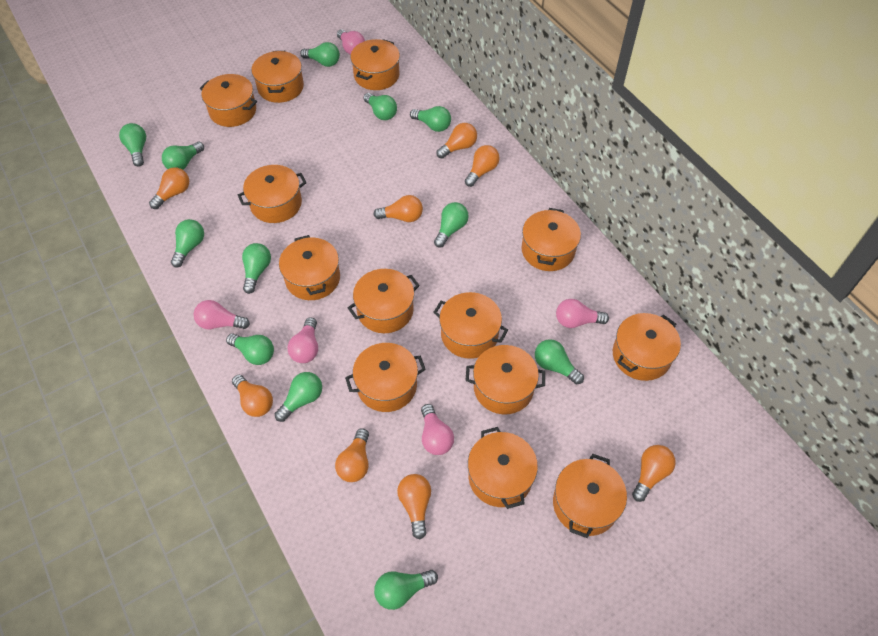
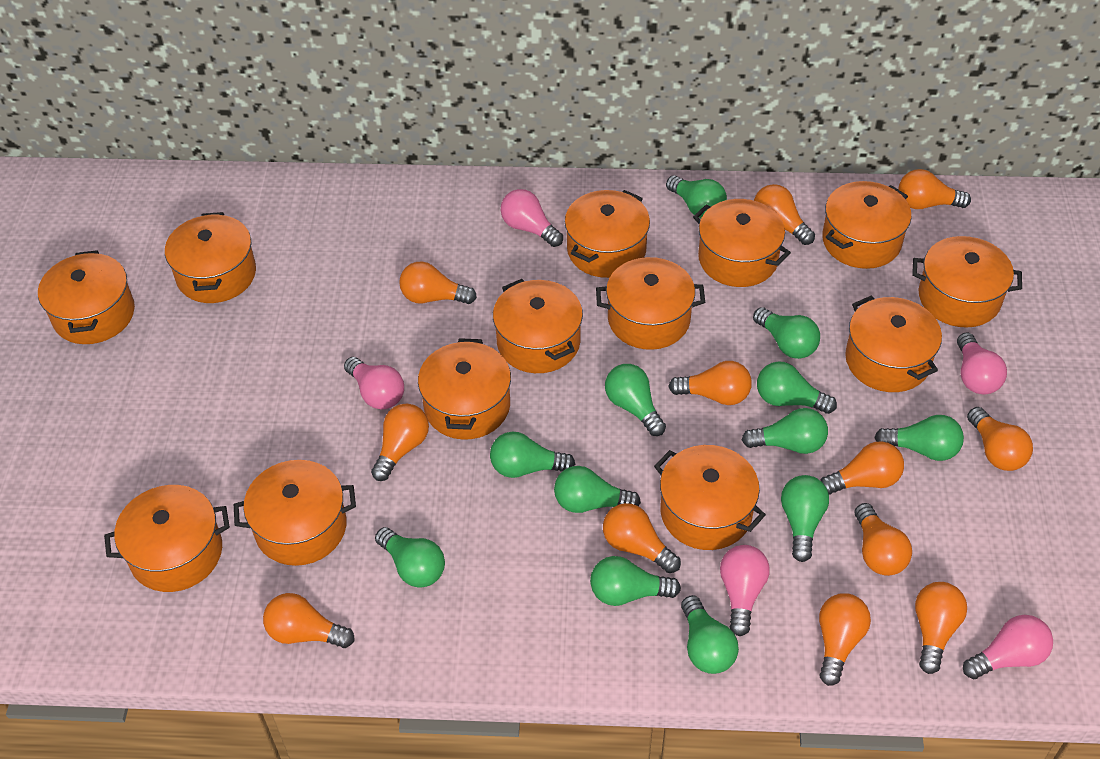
orange light bulb: [149,167,189,209] [232,375,273,417] [335,428,369,482] [373,195,423,222] [397,474,431,539] [436,123,477,158] [465,145,499,187] [632,445,676,502] = 8 -> [263,593,355,648] [371,403,429,481] [399,262,477,304] [603,503,681,573] [668,361,752,405] [754,184,815,245] [819,593,871,686] [820,441,904,495] [854,503,912,576] [899,169,971,209] [915,582,967,674] [967,407,1033,471] = 12

